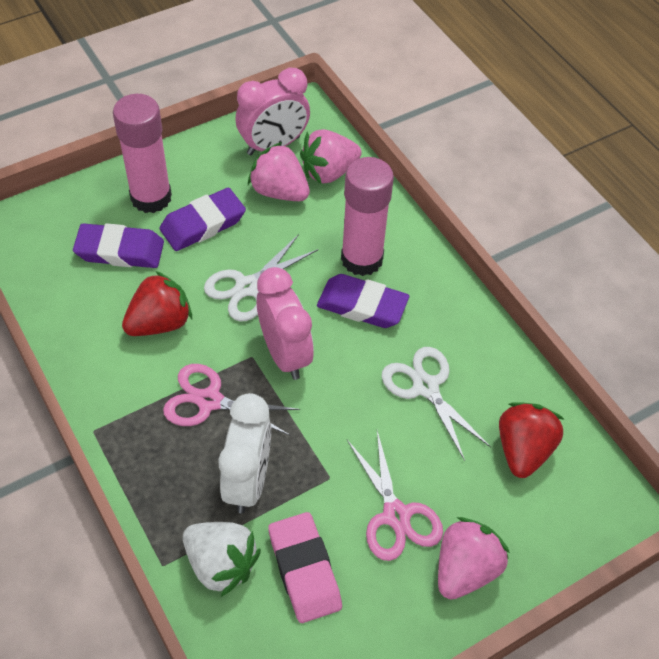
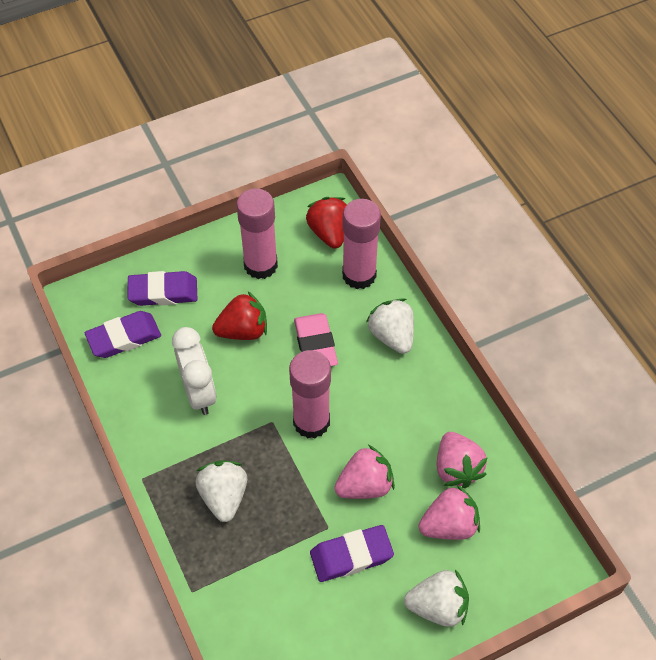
pink clock: [236,68,310,155] [257,267,314,380] = 2 -> none = 0
pink glue stick: [113,94,172,213] [341,157,394,276] = 2 -> [236,188,278,279] [289,350,331,439] [342,199,381,289] = 3
pink scissors: [163,364,300,436] [347,431,443,561] = 2 -> none = 0
white scissors: [204,234,318,322] [381,347,491,461] = 2 -> none = 0
white strawberry: [183,522,261,597] = 1 -> [195,460,247,522] [366,298,414,354] [404,569,469,627] = 3

